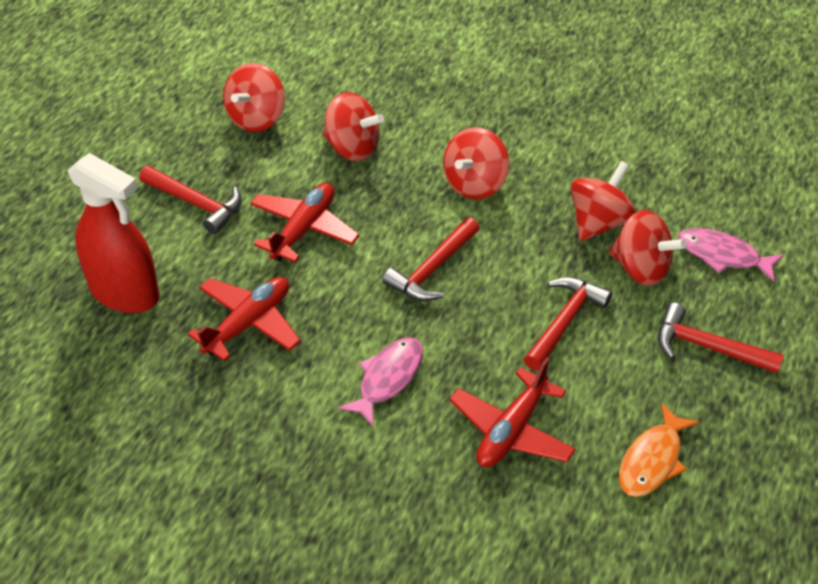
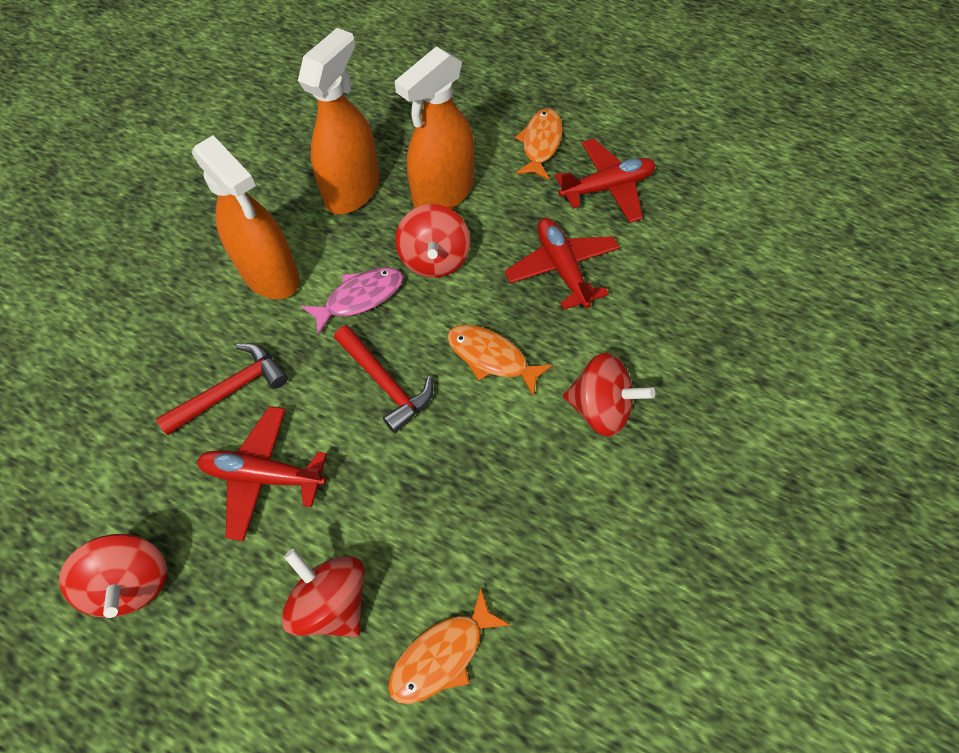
orange fish: [619,403,700,497] = 1 -> [388,588,510,704] [447,325,553,397] [515,108,563,180] = 3
orange spray bottle: none = 0 -> [192,135,299,299] [298,28,379,214] [394,46,474,209] = 3
pink fish: [338,337,423,426] [678,228,784,282] = 2 -> [301,267,403,335] = 1
red hammer: [139,166,241,234] [382,217,479,301] [524,277,612,370] [658,303,784,374] = 4 -> [156,344,288,435] [334,325,433,433] = 2
red spinning top: [223,63,285,132] [323,92,384,161] [443,127,509,199] [571,161,636,241] [609,210,687,286] = 5 -> [59,534,167,618] [281,549,365,637] [395,204,470,278] [563,353,655,437] = 4
red spray bottle: [68,153,159,313] = 1 -> none = 0

